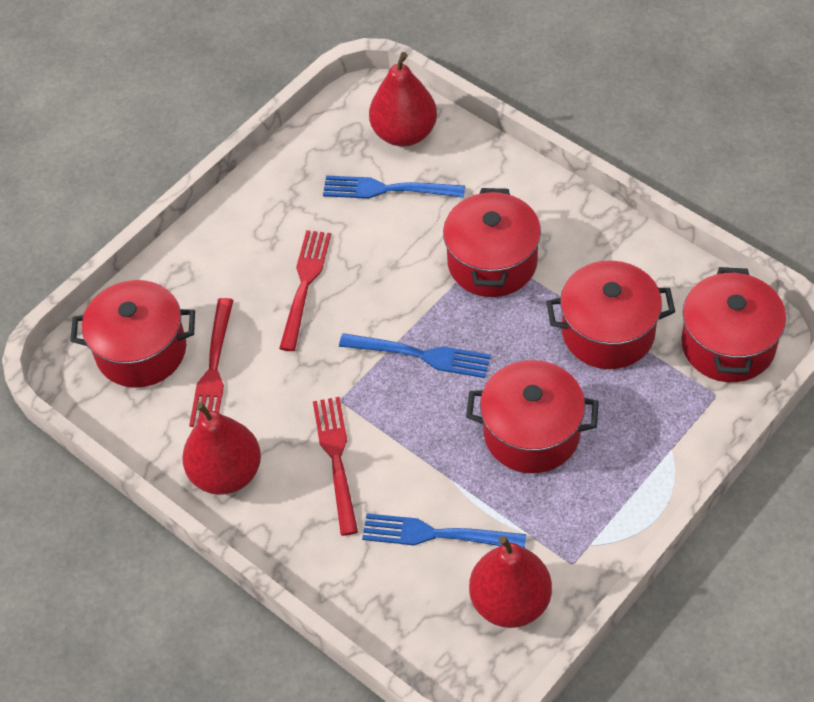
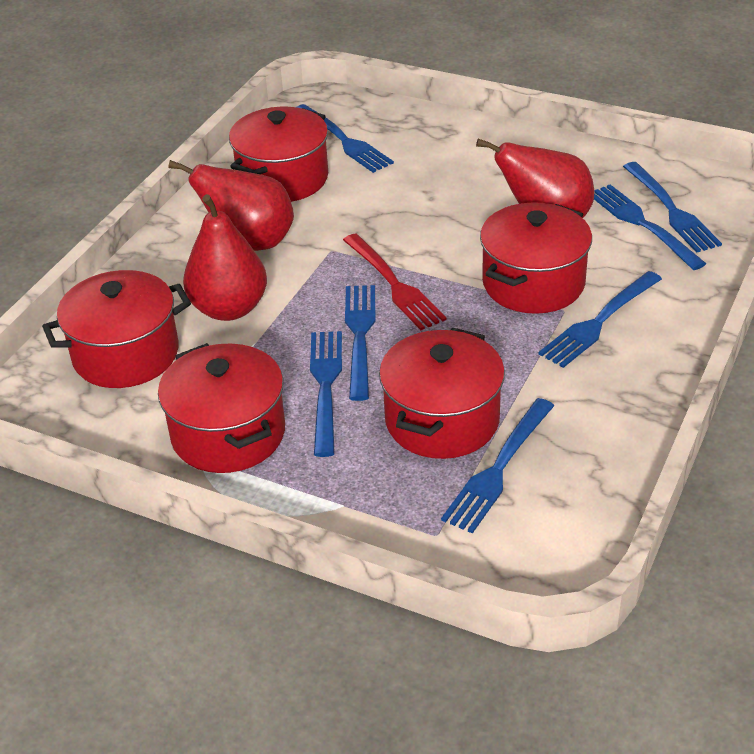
blue fork: [323,175,465,199] [339,333,491,378] [362,513,526,548] = 3 -> [297,104,394,173] [310,331,342,457] [345,285,375,401] [441,398,554,534] [538,271,662,368] [594,184,707,270] [623,162,722,253] = 7
red fork: [189,298,233,427] [279,230,331,351] [313,397,358,536] = 3 -> [343,234,447,330] = 1

